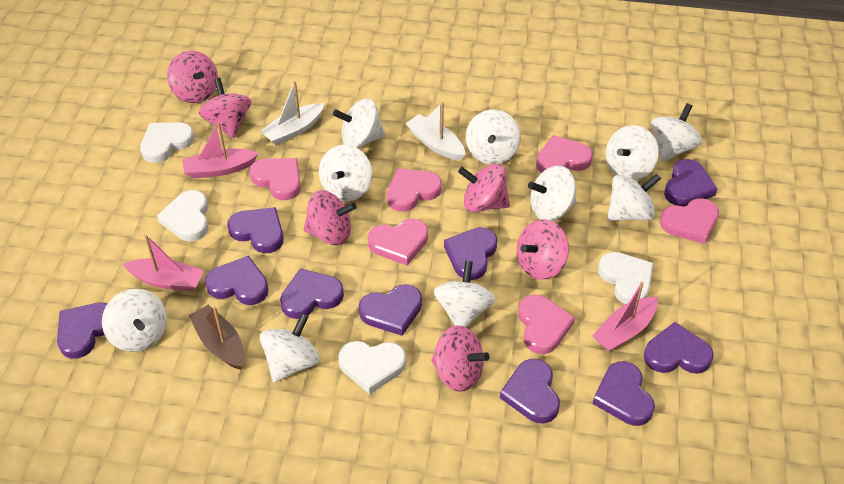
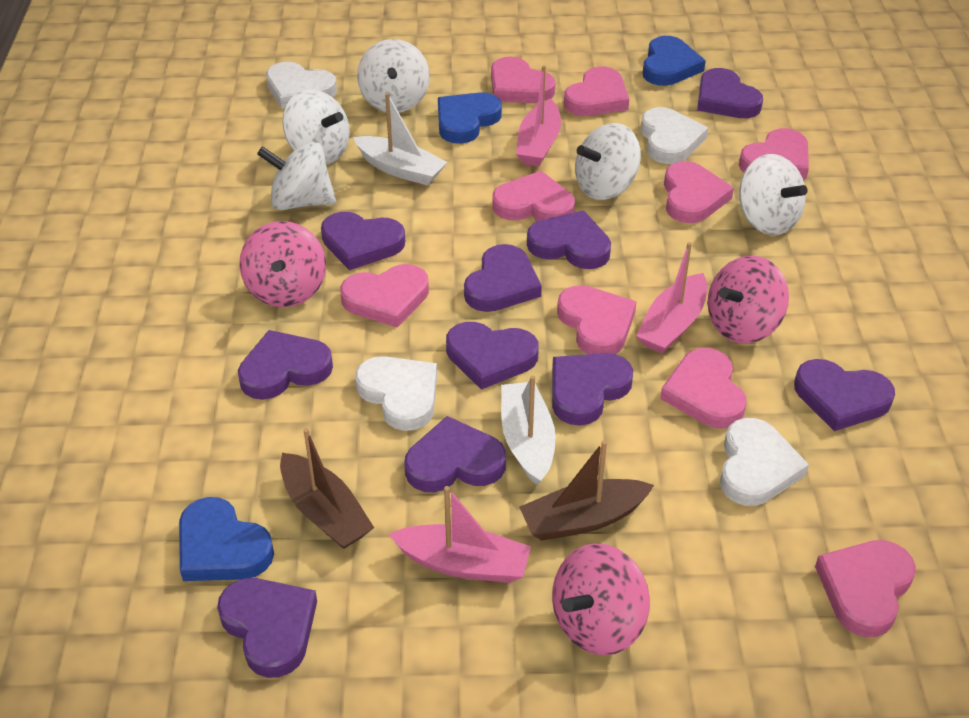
blue heart: none = 0 -> [179,497,274,581] [438,92,502,144] [643,36,706,86] = 3
brown boat: [189,305,245,370] = 1 -> [280,428,374,549] [519,440,654,541] = 2
pink heart: [249,158,301,200] [368,219,428,265] [387,168,442,212] [518,295,575,354] [536,135,593,173] [660,198,719,244] = 6 -> [340,264,429,328] [491,56,555,103] [493,171,575,221] [557,285,637,354] [564,66,629,116] [660,348,747,428] [664,161,734,223] [739,128,809,179] [815,540,916,637] = 9
pink spinning top: [167,51,218,103] [199,78,251,138] [304,190,356,245] [431,325,490,392] [458,163,510,212] [516,219,569,280] = 6 -> [239,221,326,308] [552,543,650,655] [708,256,789,344] = 3
white spinning top: [102,289,167,352] [260,313,320,383] [319,145,372,201] [333,98,386,148] [434,261,496,327] [466,110,521,164] [528,166,576,221] [606,125,659,181] [607,173,661,221] [651,103,702,162] = 10 -> [257,142,336,210] [282,89,350,164] [357,39,430,112] [575,123,641,200] [739,154,808,235] = 5

